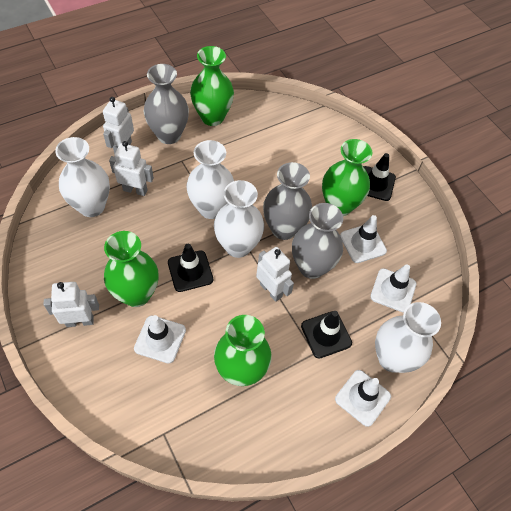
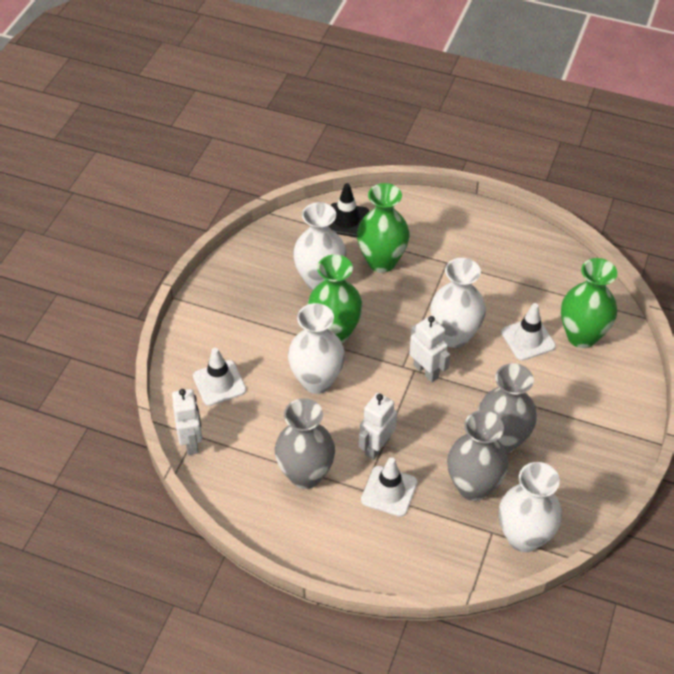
black traffic cone: [168,244,213,292] [301,311,352,359] [364,153,396,201] = 3 -> [328,183,369,237] = 1
green vase: [104,231,158,307] [190,46,234,126] [214,315,272,386] [322,139,372,216] = 4 -> [307,254,363,343] [357,183,410,273] [561,258,617,348] = 3
white robot: [43,282,99,327] [103,97,134,154] [109,141,154,196] [256,247,294,302] = 4 -> [172,389,202,455] [359,393,397,460] [409,316,450,382] = 3
white traffic cone: [134,315,186,363] [335,370,391,427] [340,215,387,263] [370,264,416,313] = 4 -> [193,348,246,406] [361,457,418,517] [501,303,556,361] = 3

